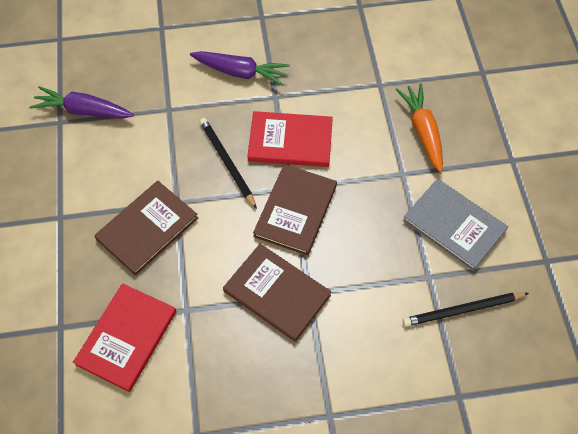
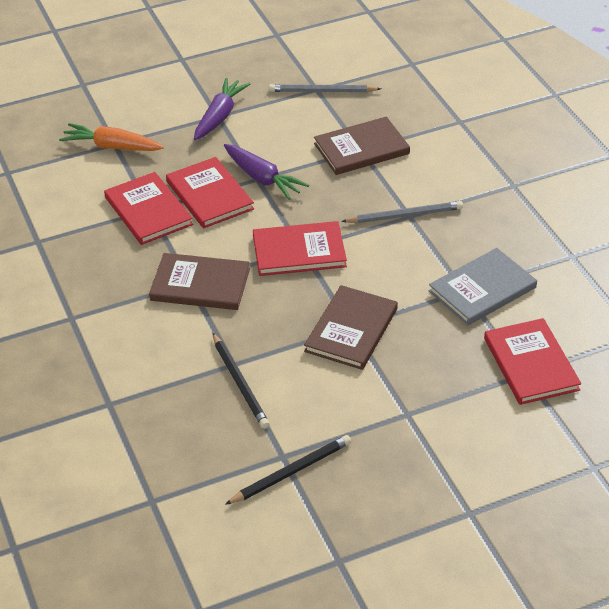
grey pencil: none = 0 -> [269,84,381,92] [341,201,463,223] = 2
red book: [73,283,177,392] [247,111,333,167] = 2 -> [104,172,193,245] [166,157,254,228] [253,221,347,276] [484,318,581,405] = 4

